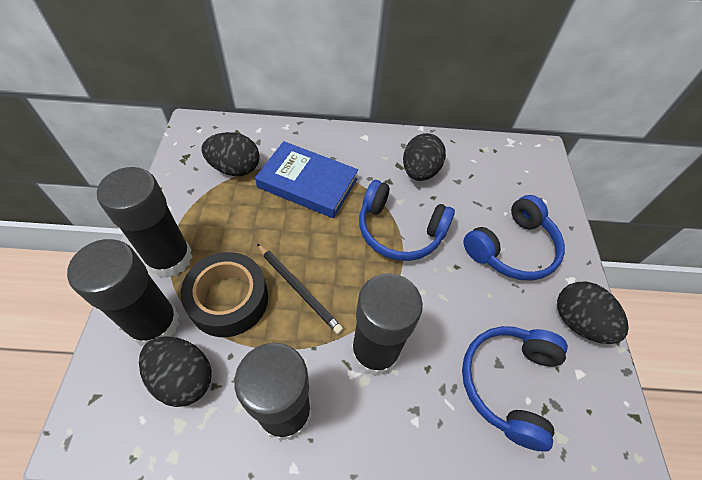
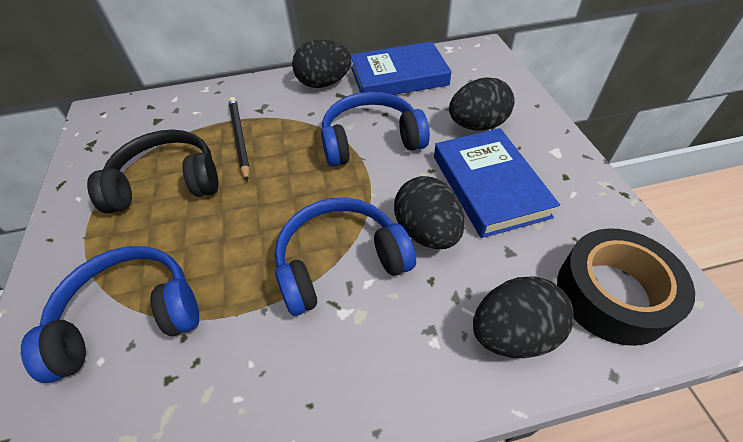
black glue stick: [67,239,179,346] [97,167,192,278] [234,343,311,441] [351,273,423,376] = 4 -> none = 0
black headphones: none = 0 -> [87,130,218,213] = 1
blue book: [255,141,358,218] = 1 -> [351,42,452,95] [434,128,560,238] = 2

